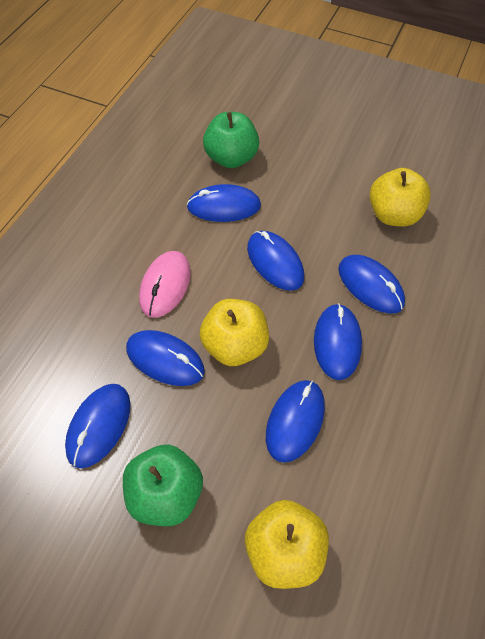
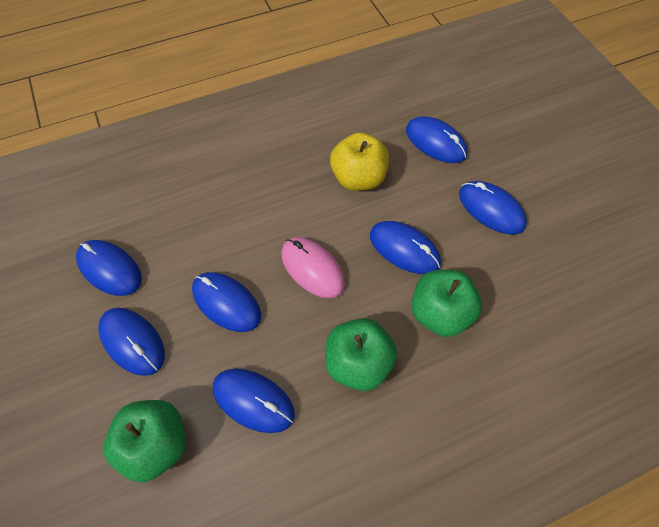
green apple: [123,444,203,526] [203,112,259,168] = 2 -> [104,400,186,482] [325,318,397,391] [411,270,482,337] = 3
yellow apple: [199,299,269,366] [245,500,329,589] [370,168,431,227] = 3 -> [330,132,389,191] = 1

